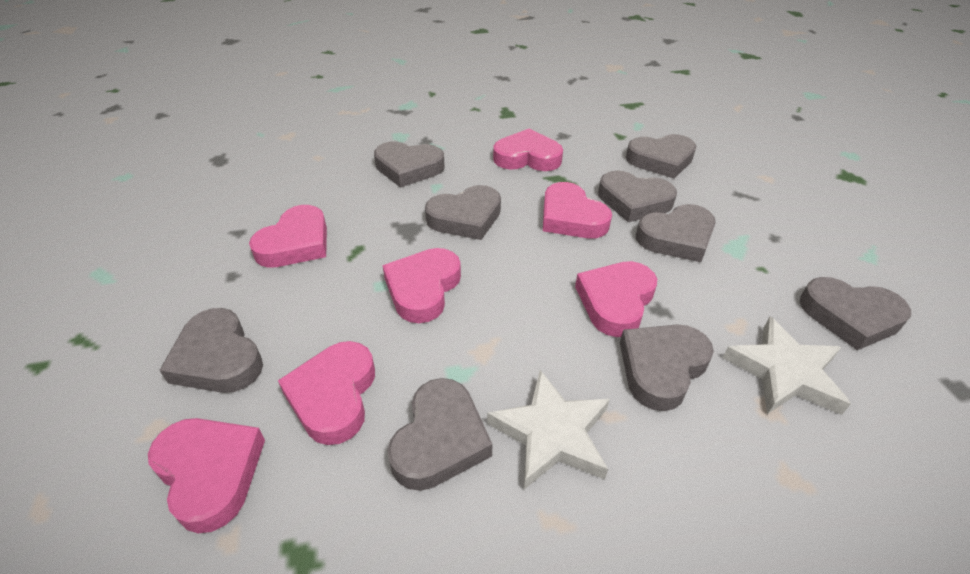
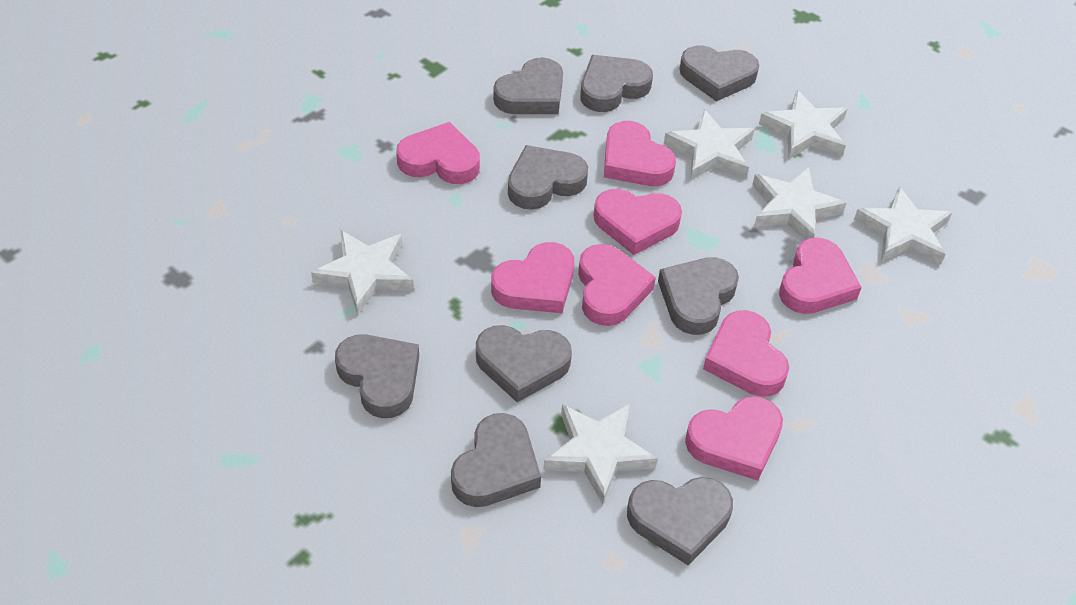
pink heart: [148,418,265,533] [249,205,327,268] [278,341,375,445] [382,248,461,323] [493,128,563,171] [543,182,612,238] [575,261,657,337] = 7 -> [396,122,480,184] [491,242,574,313] [578,244,656,326] [593,189,682,255] [604,121,676,186] [685,396,783,481] [703,310,789,397] [779,238,862,314] = 8
white star: [487,370,610,489] [723,317,851,415] = 2 -> [311,230,414,315] [543,404,658,504] [664,109,754,181] [752,167,846,240] [759,90,848,159] [854,187,952,264] = 6

